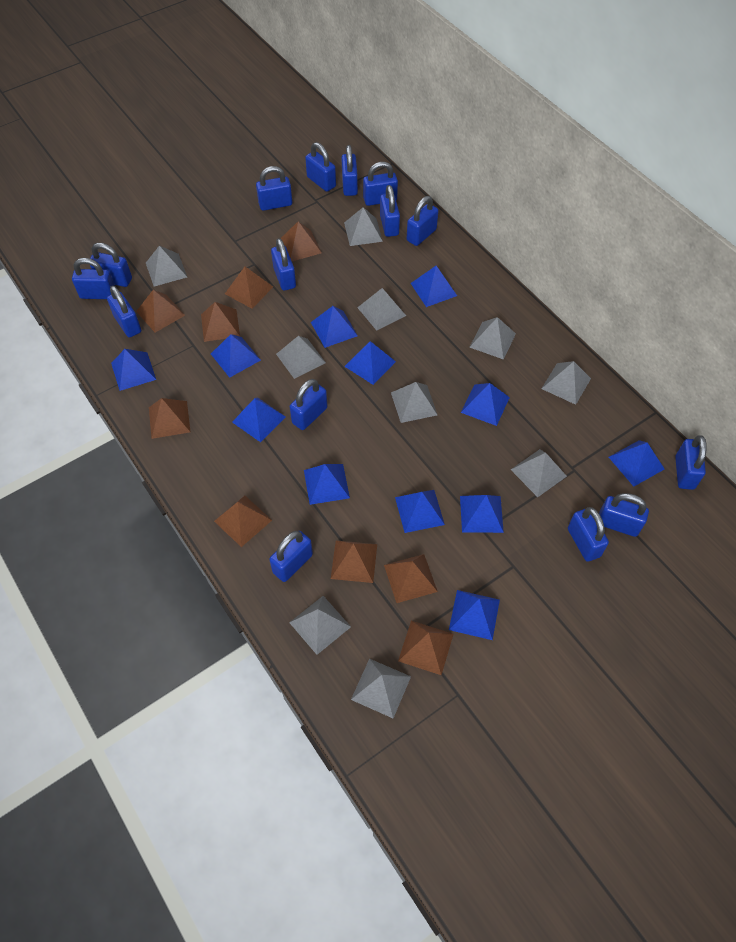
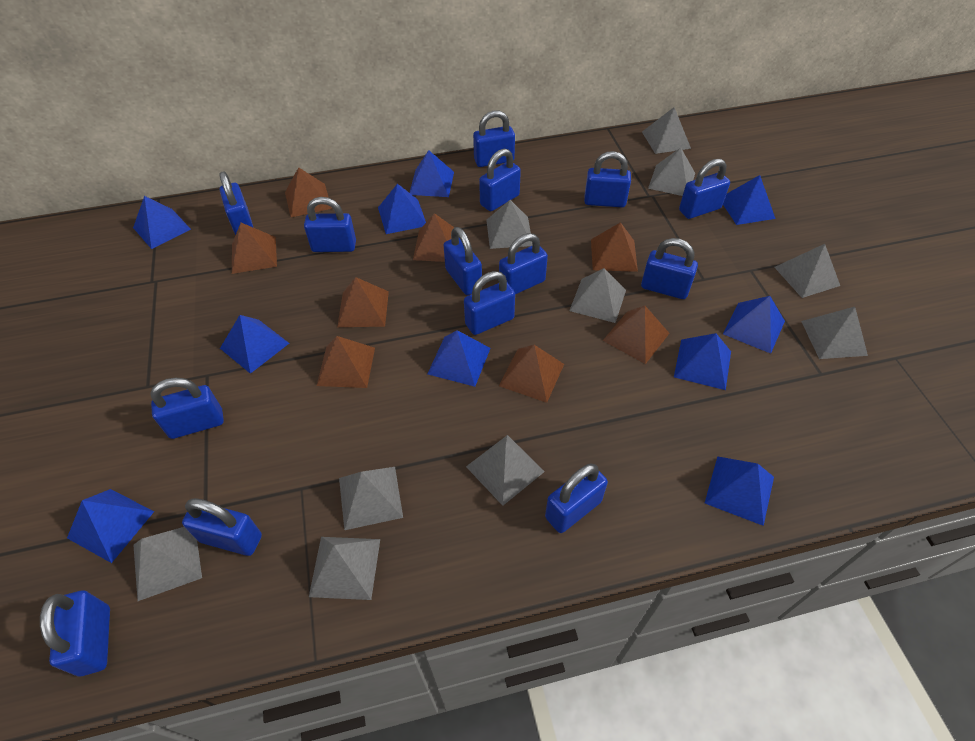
blue padlock: [72,258,115,299] [90,243,132,287] [107,286,141,337] [256,166,292,211] [269,531,313,582] [271,238,296,291] [290,379,328,430] [305,142,336,192] [341,145,358,196] [363,162,398,206] [380,185,400,237] [407,196,438,246] [568,507,609,562] [599,493,649,537] [675,435,707,490] = 15 -> [40,591,110,677] [151,378,224,439] [182,498,262,556] [220,171,254,235] [304,197,356,252] [443,227,482,295] [464,271,515,335] [473,110,515,167] [479,149,521,211] [499,233,548,294] [545,463,608,533] [584,151,631,207] [641,238,698,299] [679,159,730,219] = 14
blue pyramid: [111,349,156,391] [211,334,261,378] [232,398,286,442] [304,464,350,505] [311,306,358,348] [344,341,396,385] [395,490,445,533] [411,266,457,307] [449,590,500,640] [460,495,504,533] [461,383,510,426] [609,440,664,487] = 12 -> [67,489,154,563] [133,196,191,249] [220,315,289,374] [378,184,426,234] [409,150,454,197] [428,330,491,387] [674,333,731,390] [705,456,774,526] [723,175,776,225] [723,296,785,354] = 10
brown pyramid: [136,290,185,333] [149,398,190,439] [201,302,240,342] [214,495,272,547] [225,267,273,308] [280,221,322,261] [331,540,377,583] [384,554,438,603] [398,621,453,675] = 9 -> [232,223,277,274] [285,167,332,217] [317,336,375,388] [337,277,389,327] [413,213,454,262] [499,345,564,403] [591,222,638,272] [603,306,670,364] = 8

